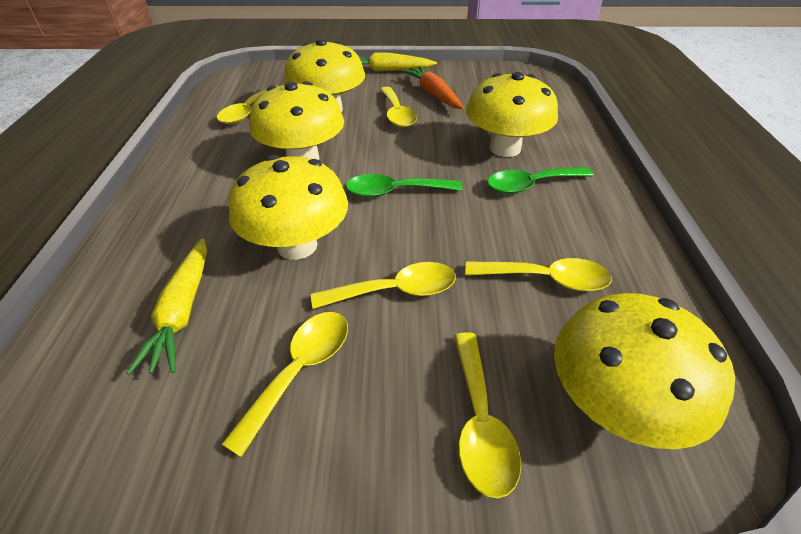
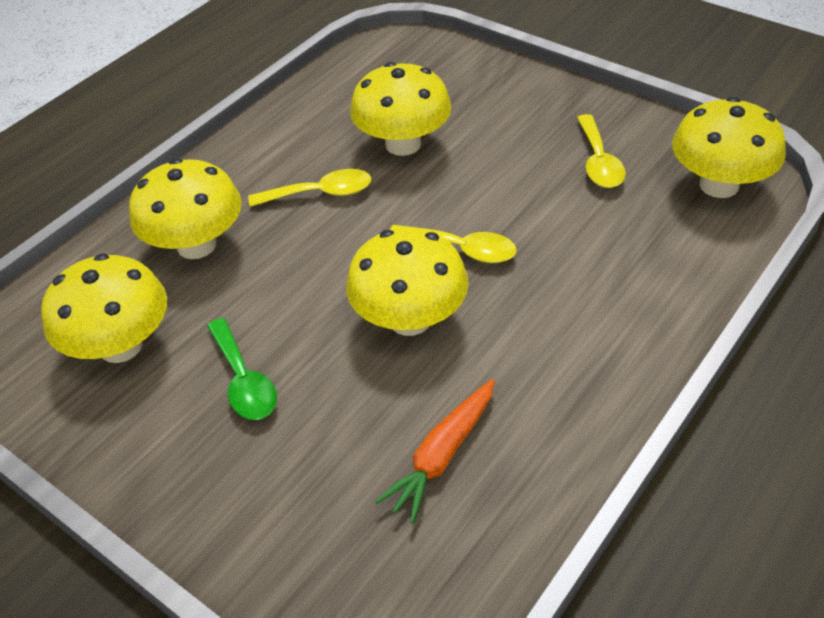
green spoon: [346,174,462,197] [487,167,593,194] = 2 -> [207,318,277,420] = 1
yellow carrot: [127,238,207,375] [359,52,437,72] = 2 -> none = 0
yellow spoon: [217,85,276,124] [222,312,348,457] [311,262,456,309] [380,87,417,127] [454,332,521,498] [465,258,612,291] = 6 -> [248,169,371,207] [390,225,517,263] [577,114,626,188] = 3

